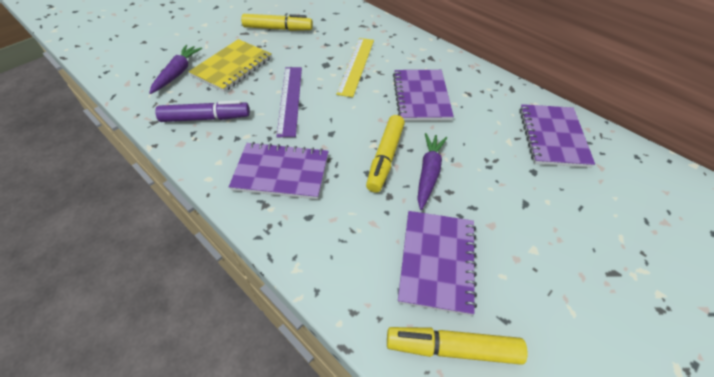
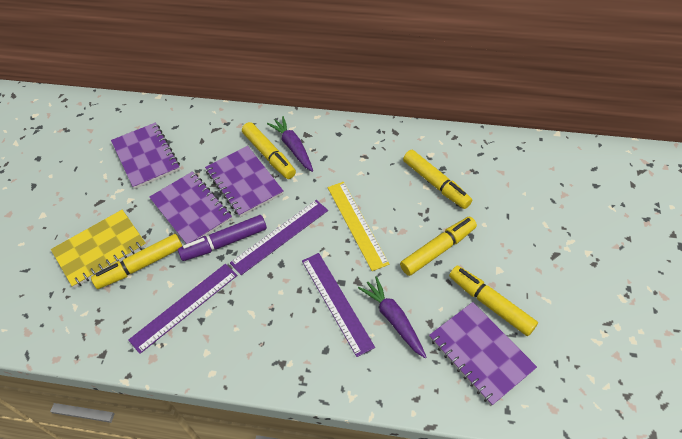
purple ruler: [276,67,302,137] = 1 -> [128,264,238,354] [230,200,328,275] [302,253,375,357] = 3
yellow marker: [241,14,313,31] [366,115,405,193] [387,327,528,365] = 3 -> [91,234,182,289] [242,122,296,179] [400,216,477,276] [403,150,472,209] [449,266,538,336] = 5

